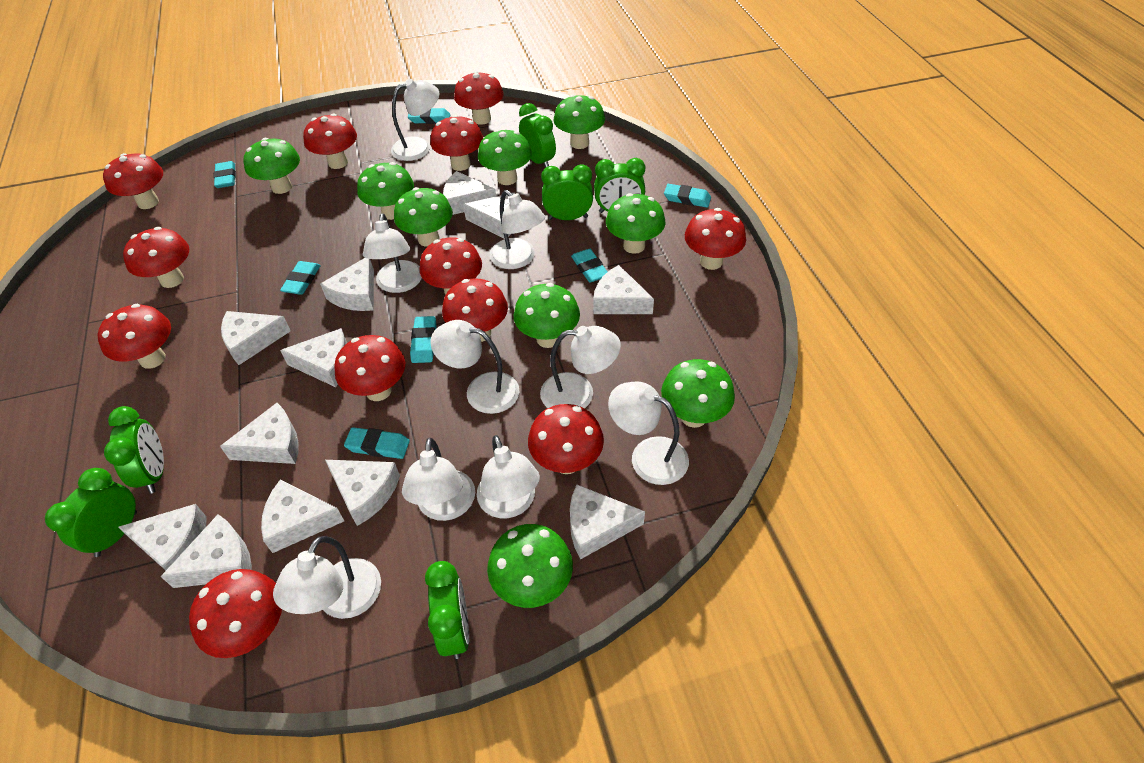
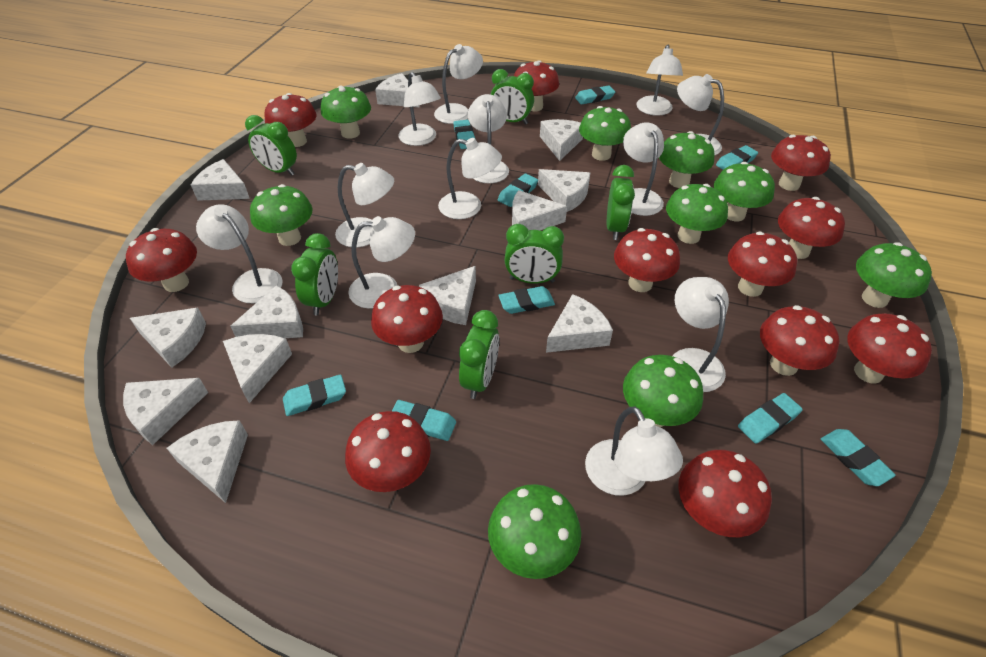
turquoise eraser: [214,161,236,188] [280,261,321,295] [344,427,410,459] [408,108,450,124] [410,316,437,363] [571,249,607,282] [664,184,711,208] = 7 -> [283,375,346,416] [392,400,456,441] [453,120,475,149] [498,174,538,207] [498,286,555,314] [575,85,615,105] [716,145,758,170] [738,393,803,444] [821,429,896,486] = 9
white lamp: [273,536,381,619] [363,213,422,293] [391,79,439,161] [402,438,475,521] [430,320,520,414] [477,435,540,518] [490,190,545,269] [540,326,621,409] [608,381,689,485] = 9 -> [196,204,282,303] [335,163,394,247] [348,216,415,309] [398,72,441,146] [434,44,483,124] [438,138,502,219] [468,94,509,183] [585,406,683,496] [623,122,664,216] [636,45,683,116] [673,277,729,392] [677,74,724,156] = 12

